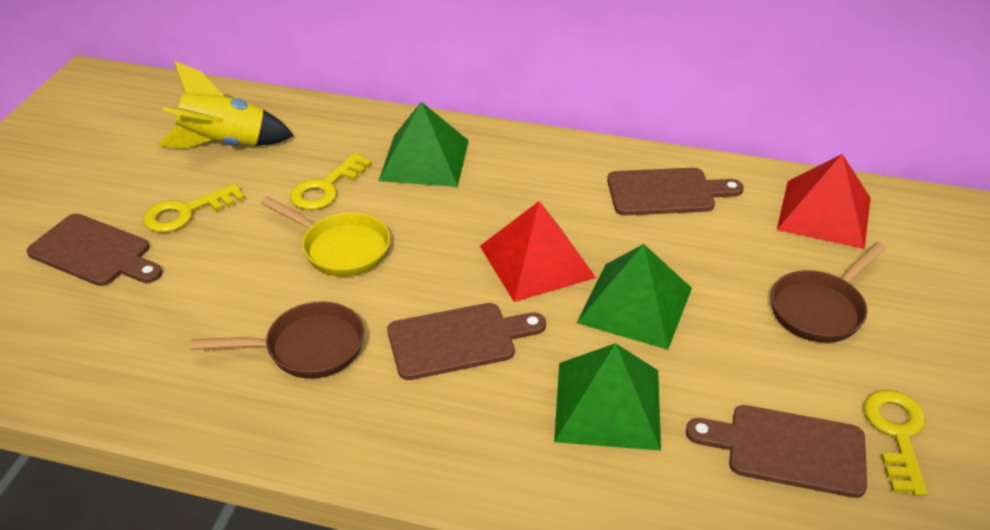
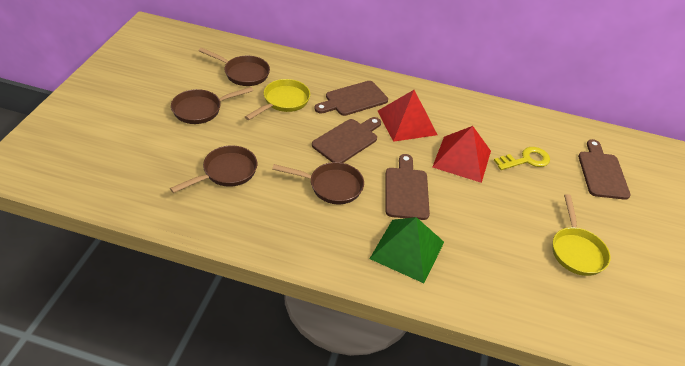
brown pan: [191,301,364,379] [771,242,886,343] = 2 -> [170,145,257,193] [171,87,253,124] [199,48,270,86] [272,162,364,204] = 4
green pyramid: [379,102,469,187] [554,343,661,451] [577,244,692,350] = 3 -> [369,217,444,283] = 1
yellow key: [143,183,245,232] [290,153,372,210] [863,390,927,496] = 3 -> [494,147,550,170] = 1
yellow pan: [261,196,390,277] = 1 -> [245,79,310,120] [552,194,611,276] = 2
yellow rocket: [157,61,294,149] = 1 -> none = 0

